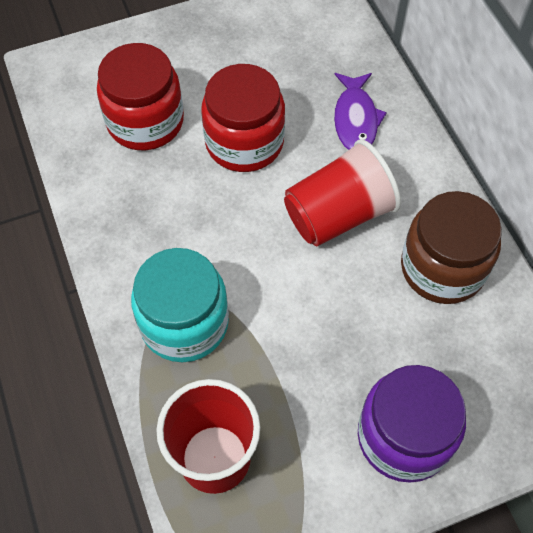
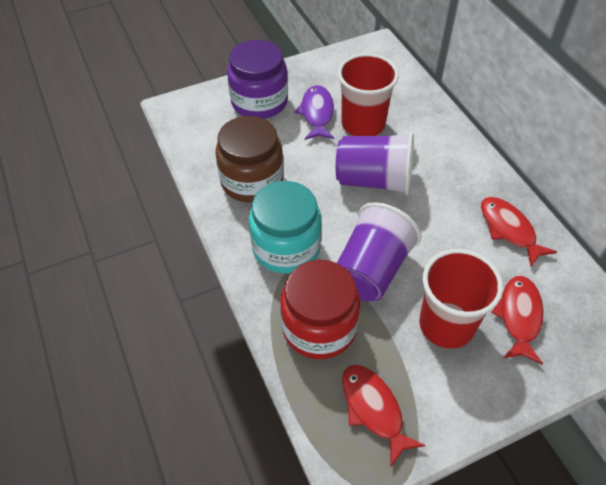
purple cup: none = 0 -> [336,132,414,195] [337,202,421,301] = 2
red fish: none = 0 -> [342,364,425,466] [481,197,557,267] [491,276,544,364] = 3
red jar: [97,43,184,150] [201,64,285,172] = 2 -> [280,260,360,359] = 1

